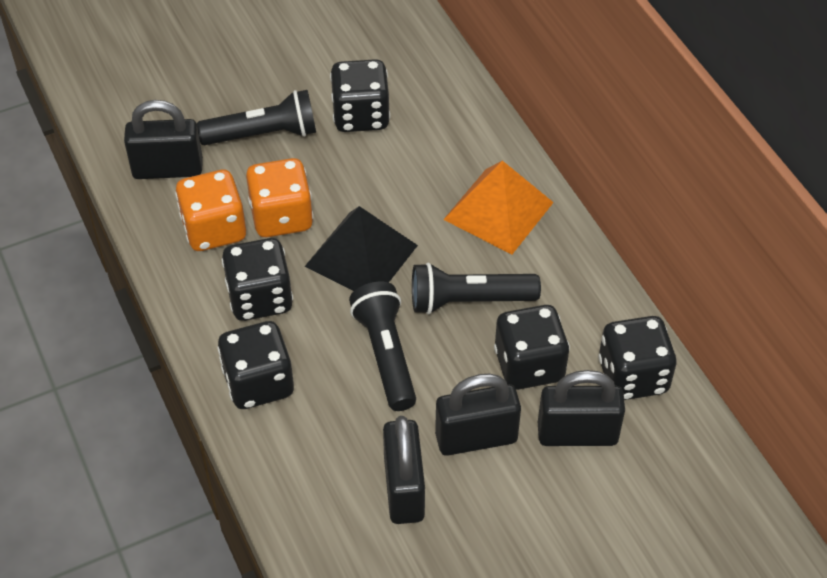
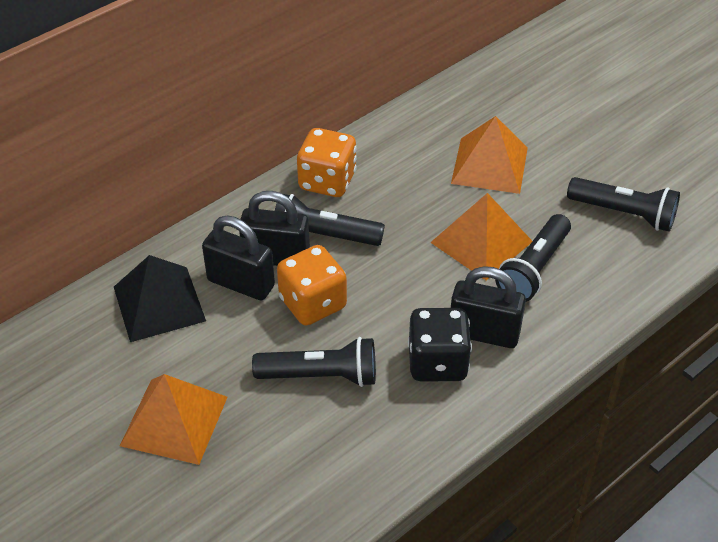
black dice: [217,321,294,409] [222,238,293,321] [330,59,390,132] [494,305,570,390] [598,316,676,400] = 5 -> [408,308,472,381] = 1
black flashlight: [196,90,316,145] [349,282,416,411] [412,263,541,315] = 3 -> [252,337,376,387] [275,194,385,246] [495,214,571,302] [567,177,680,232] = 4
black padlock: [124,100,203,179] [383,416,425,524] [435,374,521,456] [538,370,625,446] = 4 -> [202,216,275,301] [239,191,310,266] [451,266,526,348] = 3
orange pyramid: [443,161,554,255] = 1 -> [120,374,227,465] [430,193,532,280] [451,116,528,194] = 3

